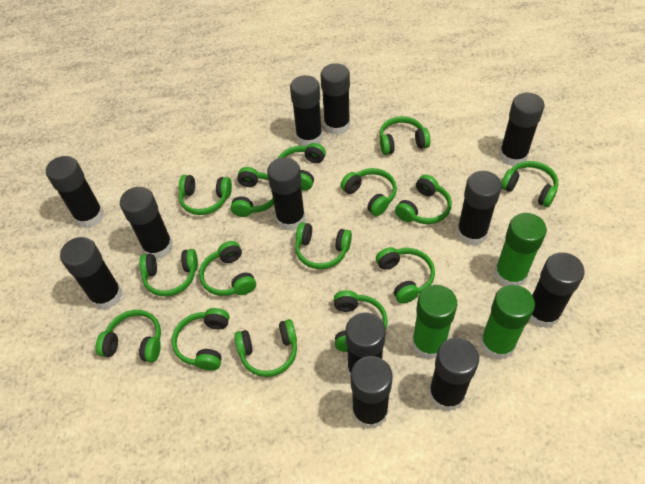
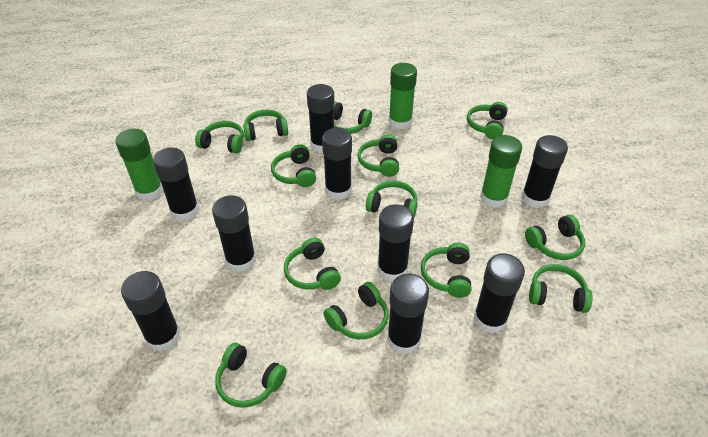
black glue stick: [46,156,104,228] [60,237,122,310] [120,187,173,259] [267,157,305,231] [290,75,322,146] [321,63,350,135] [345,312,386,377] [351,356,393,429] [429,338,479,412] [456,171,502,246] [499,92,544,166] [530,252,585,328] = 12 -> [121,271,180,352] [153,147,199,221] [212,195,256,272] [307,84,334,153] [322,128,352,200] [378,204,414,282] [387,274,429,354] [474,254,525,334] [522,135,568,208] = 9
green headphones: [96,310,161,362] [139,249,198,296] [172,308,230,370] [179,175,232,215] [199,241,256,296] [231,167,274,217] [234,319,297,377] [277,143,326,191] [295,222,352,269] [334,290,388,352] [340,168,397,216] [376,247,435,304] [379,116,430,155] [395,175,452,224] [501,161,558,207] = 15 -> [195,121,244,153] [215,343,287,408] [243,109,288,141] [271,144,316,187] [284,237,341,290] [324,282,389,339] [334,101,372,134] [357,135,399,177] [366,180,417,218] [421,243,472,298] [467,102,508,139] [525,215,585,260] [529,264,593,313] = 13

